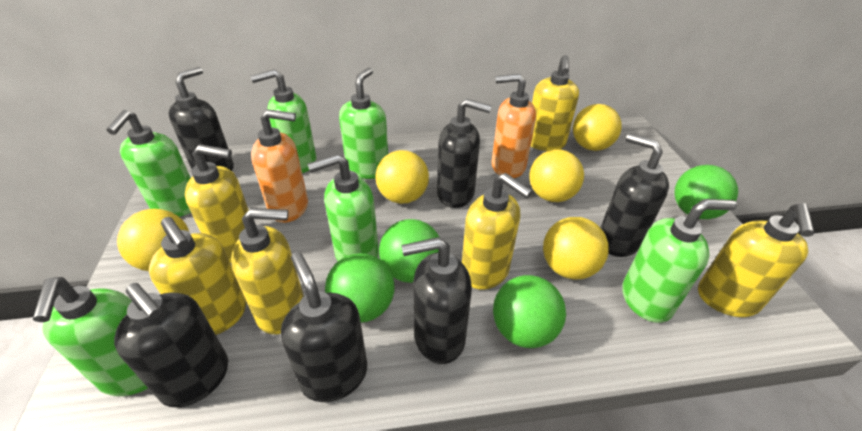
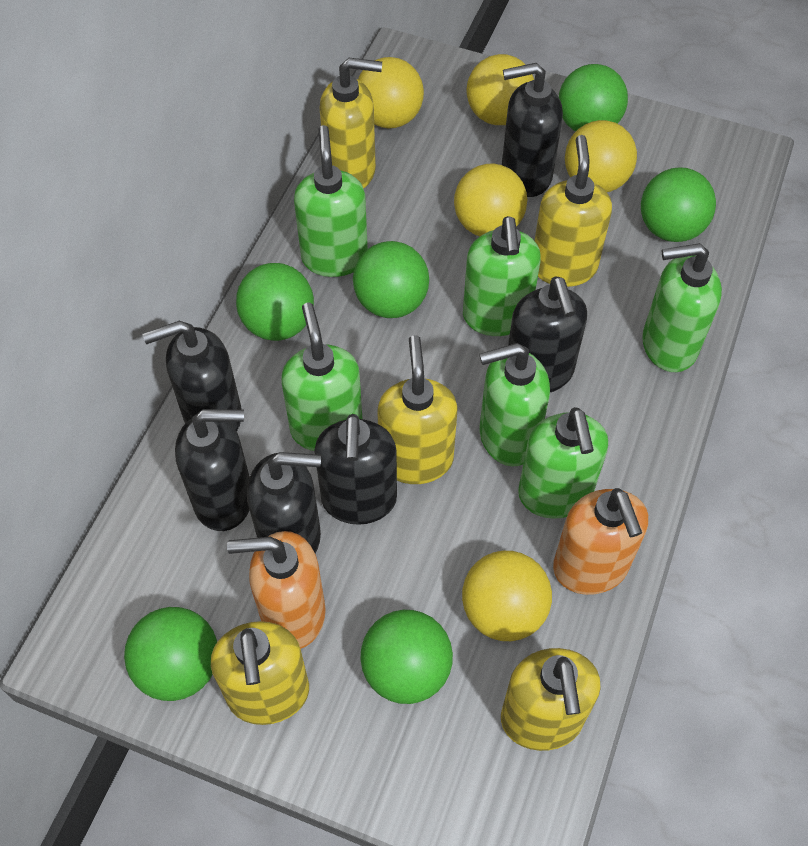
green ball: [325,253,395,322] [379,219,440,283] [493,275,566,348] [674,165,738,219] = 4 -> [124,607,217,701] [236,263,314,341] [353,241,429,318] [360,610,453,704] [559,64,628,131] [641,167,716,242] = 6
yellow soap dispenser: [149,217,246,335] [185,144,249,263] [231,208,304,335] [462,173,532,290] [531,55,579,151] [698,203,815,317] = 6 -> [211,621,309,725] [320,58,382,189] [377,335,458,484] [501,648,601,751] [534,135,612,287] = 5

